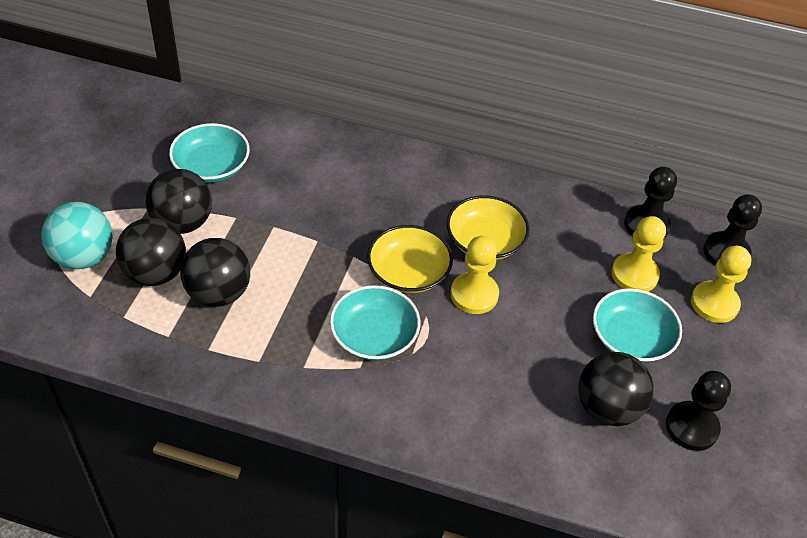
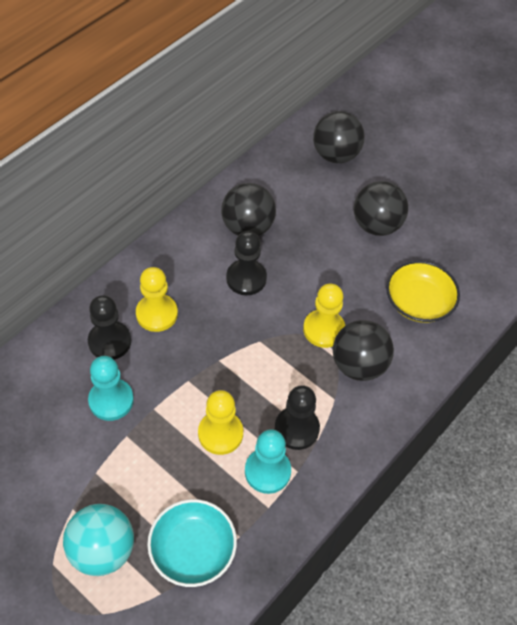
turquoise bowl: [169,123,250,183] [330,285,420,361] [593,288,682,363] = 3 -> [147,499,237,587] = 1
turquoise pawn: none = 0 -> [88,356,134,421] [245,429,291,494] = 2
yellow bowl: [367,225,453,293] [447,195,530,260] = 2 -> [386,261,460,323] = 1

